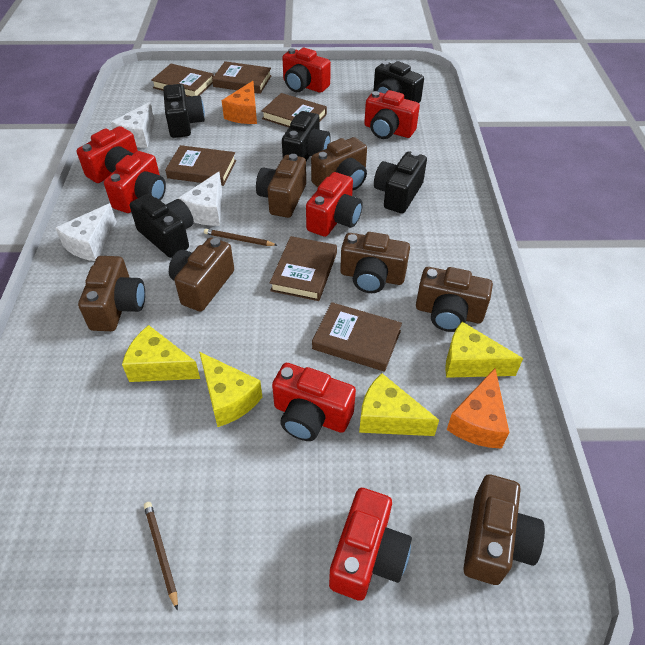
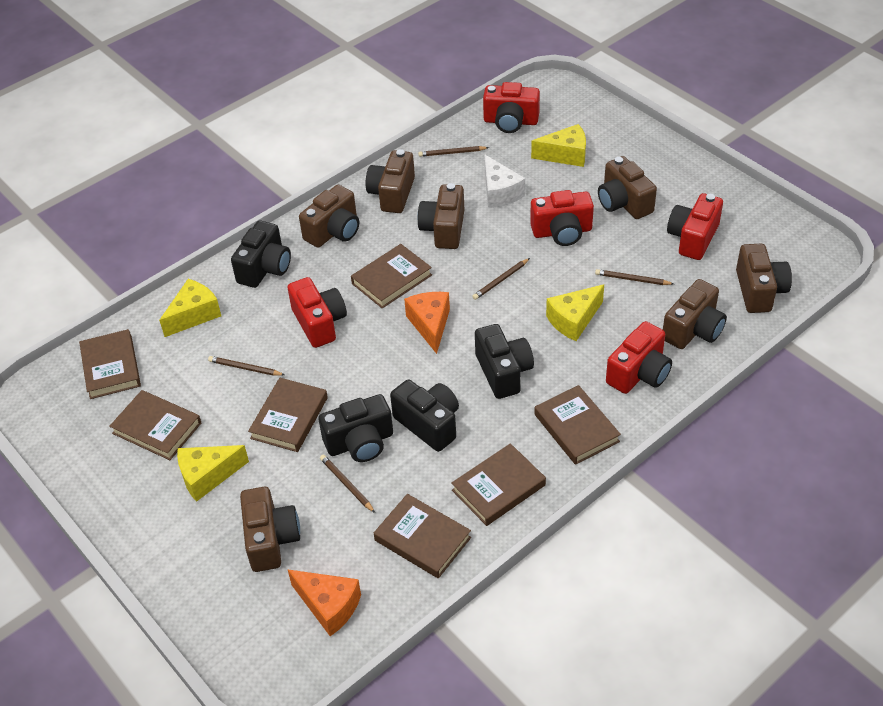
black camera: [130,194,194,258] [163,84,205,138] [282,111,331,161] [373,61,424,103] [374,151,427,213] = 5 -> [231,221,291,288] [319,394,393,462] [390,380,459,452] [475,324,534,399] = 4
brown book: [151,64,214,97] [165,145,236,186] [212,61,272,94] [262,93,327,127] [270,236,337,301] [312,302,402,372] = 6 -> [79,329,141,399] [109,390,201,460] [248,378,328,452] [351,244,432,308] [374,494,471,578] [451,443,546,526] [534,385,621,465] = 7
brown pencil: [144,502,178,611] [204,229,277,246] = 2 -> [208,356,285,376] [320,455,375,513] [418,146,489,157] [472,258,530,300] [595,269,674,285] = 5
red camera: [77,126,138,183] [104,151,166,213] [272,363,356,441] [282,48,331,93] [306,172,363,237] [329,488,412,601] [364,90,420,139] = 7 -> [287,277,347,348] [483,82,540,133] [530,190,594,246] [606,321,672,394] [667,193,723,260] = 5
white cheese: [55,203,117,261] [110,102,155,148] [178,172,222,226] = 3 -> [484,154,525,208] = 1

